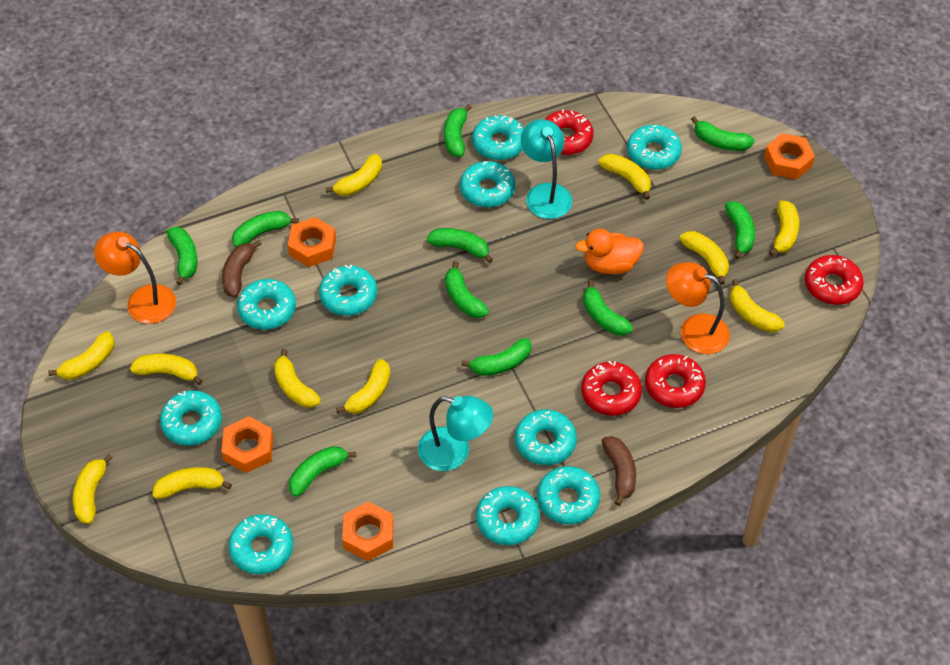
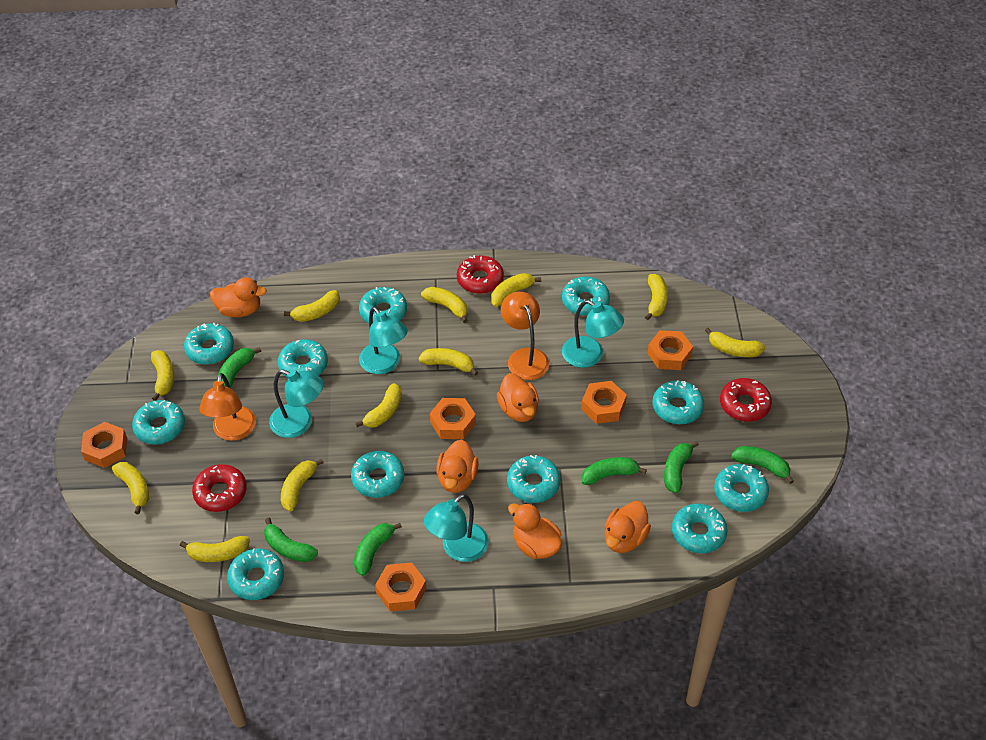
brown banana: [222,240,261,297] [602,436,636,506] = 2 -> none = 0
green banana: [167,227,198,286] [232,211,299,248] [289,446,356,497] [427,228,493,263] [444,104,472,157] [445,261,489,318] [461,338,532,376] [583,280,633,336] [691,116,755,151] [725,201,755,259] = 10 -> [217,347,261,388] [264,518,318,562] [354,523,402,576] [582,457,647,485] [664,441,699,493] [731,446,794,484] = 6
orange duck: [575,229,644,275] = 1 -> [210,277,267,317] [436,439,479,493] [497,373,539,422] [508,503,562,559] [604,501,651,553] = 5
orange nut: [221,416,273,473] [288,217,336,267] [342,502,394,561] [764,133,815,180] = 4 -> [81,422,127,468] [375,563,427,612] [430,398,476,439] [581,381,627,424] [647,330,693,370] = 5
red donut: [545,109,594,155] [581,361,642,416] [645,354,706,408] [805,255,864,305] = 4 -> [192,464,247,512] [457,255,504,294] [720,378,772,422] = 3
turquoise donut: [160,390,222,446] [229,514,293,574] [237,279,296,330] [319,265,377,316] [460,161,515,207] [472,115,524,160] [476,486,540,545] [515,409,577,465] [537,466,600,524] [627,125,682,170] = 10 -> [132,400,185,444] [184,323,234,365] [227,548,284,600] [278,339,328,378] [351,451,405,498] [359,287,407,323] [507,455,561,503] [562,277,610,316] [653,381,704,424] [672,504,727,553] [714,464,769,512] = 11
turquoise lamp: [418,396,493,471] [521,119,572,219] = 2 -> [269,370,324,438] [359,307,408,374] [424,494,489,562] [562,300,624,368] = 4

